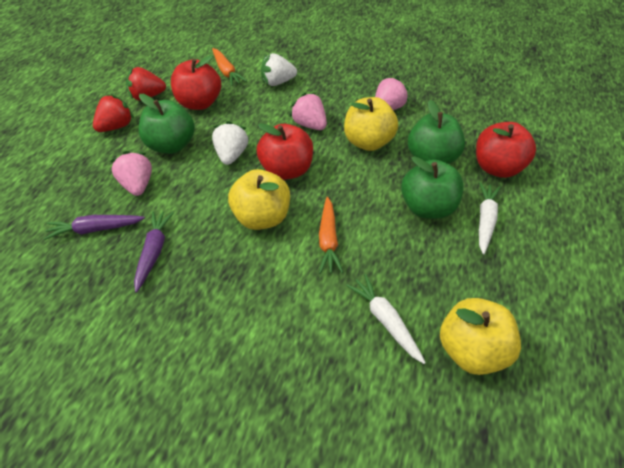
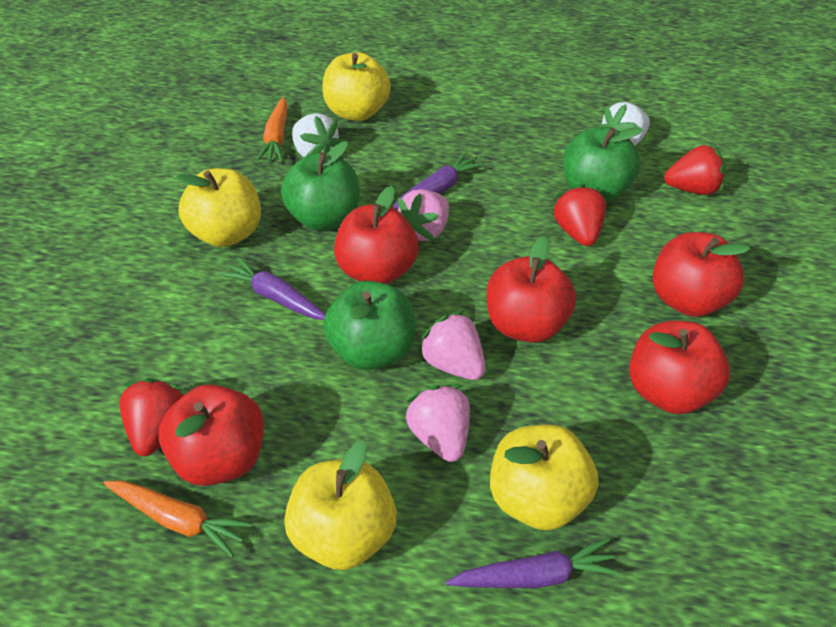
purple carrot: [44,215,145,240] [134,211,174,293] = 2 -> [218,257,326,320] [393,153,484,210] [446,538,621,588] = 3
red apple: [171,55,221,110] [257,123,313,180] [476,122,536,178] = 3 -> [159,384,264,486] [334,186,419,284] [487,236,576,343] [629,321,730,414] [652,232,750,317] = 5
red strawberry: [93,94,134,132] [126,67,166,101] = 2 -> [119,378,184,456] [552,184,606,246] [664,144,726,195] = 3
white carrot: [346,274,426,364] [479,182,501,254] = 2 -> none = 0
yellow apple: [228,169,290,230] [344,97,398,151] [440,298,521,375] = 3 -> [175,168,261,247] [284,441,397,570] [322,52,391,121] [490,424,599,531] = 4

